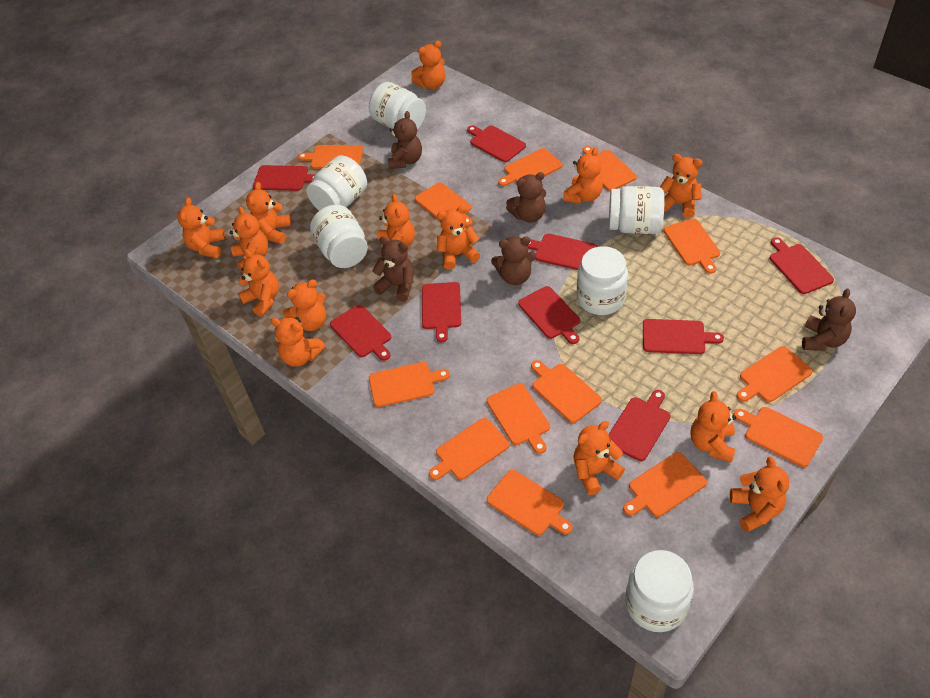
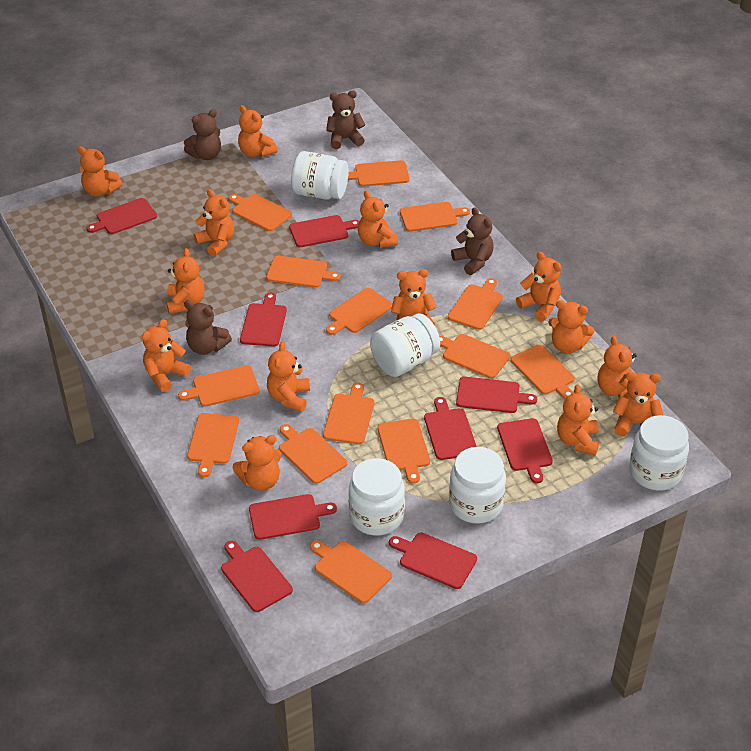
brown teddy bear: [372,237,414,301] [388,111,422,169] [491,236,536,285] [506,172,546,223] [802,289,856,351] = 5 -> [184,110,221,160] [184,301,232,355] [326,90,365,149] [451,207,494,275] = 4
orange cutting board: [298,145,363,169] [369,362,450,407] [415,182,473,226] [429,418,510,480] [486,383,550,454] [487,470,573,535] [498,148,562,186] [531,360,602,423] [583,146,637,191] [623,452,707,517] [663,218,720,274] [733,407,823,467] [737,346,813,402] = 13 -> [178,365,260,407] [187,413,239,477] [229,194,292,231] [266,256,341,288] [279,424,347,484] [310,540,392,603] [323,383,374,444] [326,288,393,335] [348,160,410,186] [377,419,430,484] [400,202,470,232] [439,334,510,378] [448,278,503,330] [511,345,575,399] = 14
white jar: [306,155,367,210] [310,205,368,268] [369,82,426,130] [577,246,628,315] [609,186,664,234] [626,550,694,632] = 6 -> [291,151,349,200] [348,458,405,536] [370,313,440,377] [449,447,506,524] [629,415,689,491] = 5

